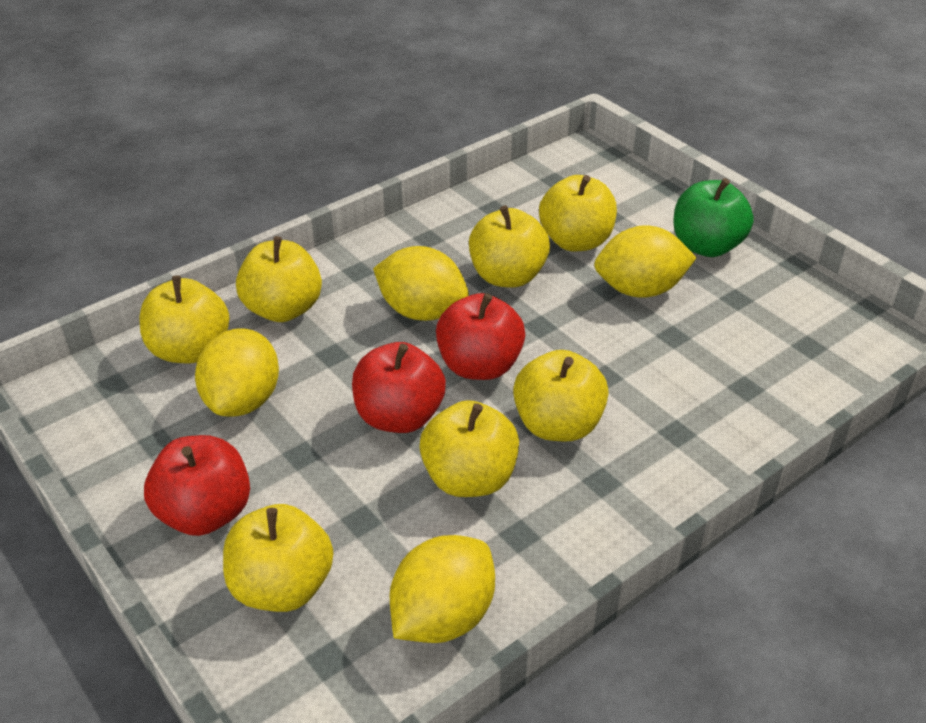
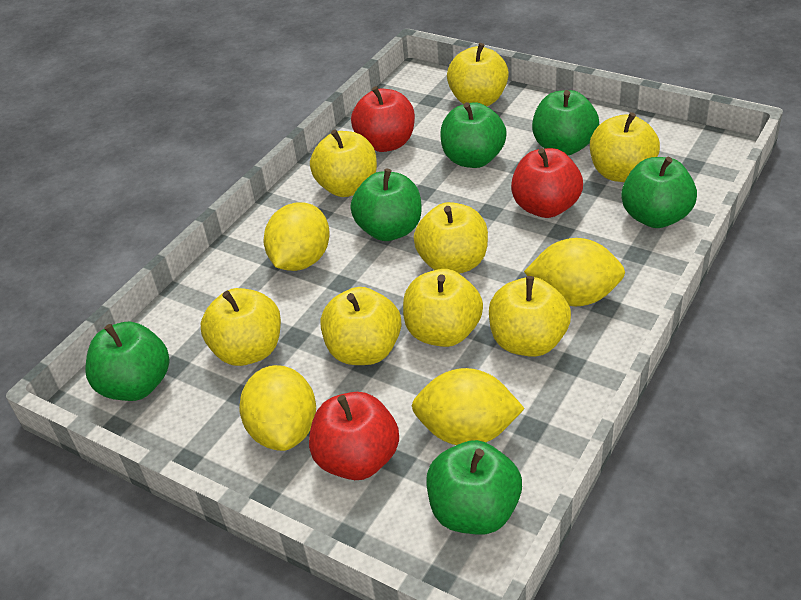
green apple: [673,178,754,257] = 1 -> [85,322,169,401] [350,169,422,241] [427,440,522,535] [441,102,507,168] [532,90,599,155] [621,157,697,228] = 6
yellow apple: [140,276,229,364] [223,504,333,612] [236,236,322,322] [419,400,519,497] [469,205,550,288] [513,350,609,442] [539,175,617,251] = 7 -> [201,288,281,366] [310,130,377,197] [320,287,401,365] [403,269,483,347] [414,202,488,274] [447,43,509,106] [489,276,571,357] [590,112,660,182] = 8

